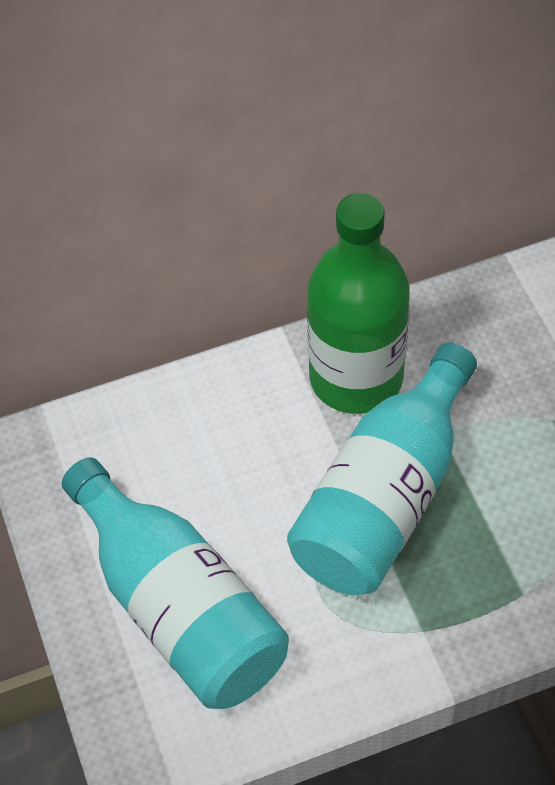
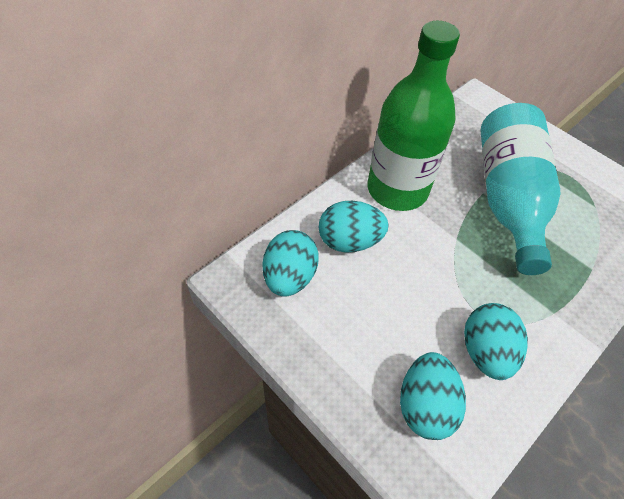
turquoise bottle: [62,458,289,709] [287,342,477,595] = 2 -> [480,103,560,275] = 1
turquoise egg: none = 0 -> [263,230,319,297] [319,201,389,253] [400,352,466,440] [464,303,528,380] = 4

